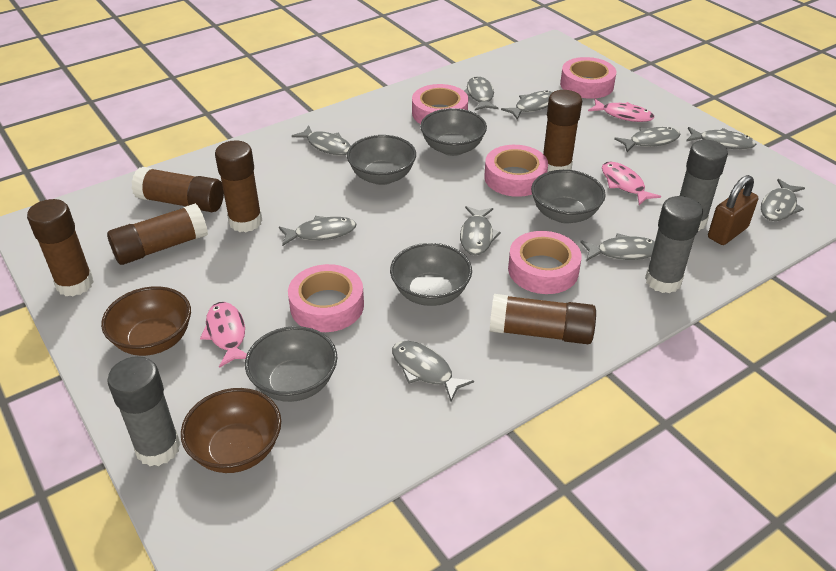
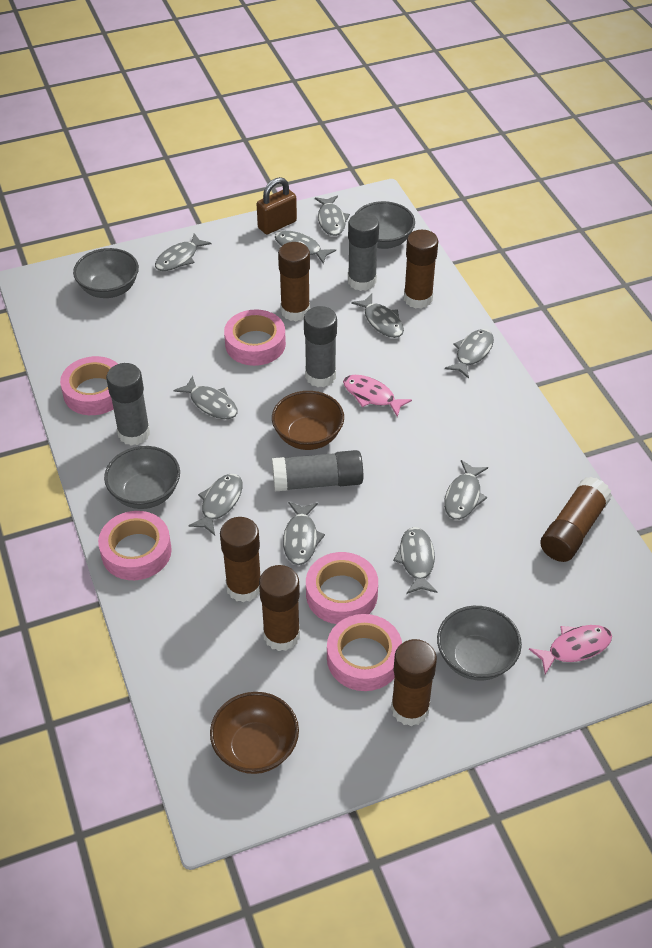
grey bowl: [245,326,337,402] [347,135,416,185] [390,243,472,306] [420,108,487,156] [531,170,606,224] = 5 -> [73,248,139,298] [104,446,180,509] [355,201,415,249] [437,606,522,681] = 4
grey glue stick: [107,356,180,466] [645,196,703,293] [680,140,728,231] = 3 -> [106,363,150,446] [272,450,363,491] [304,306,337,387] [348,212,379,291] = 4
pink fish: [200,302,247,368] [588,99,654,122] [602,162,661,205] = 3 -> [343,375,412,417] [529,625,612,674] = 2

